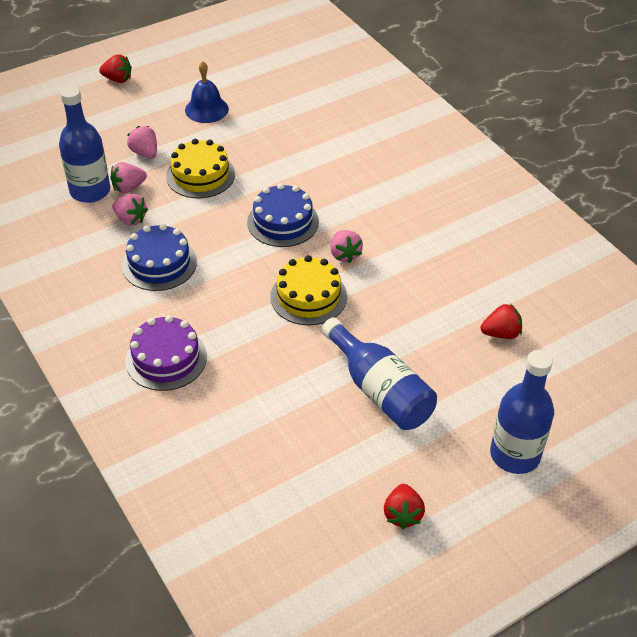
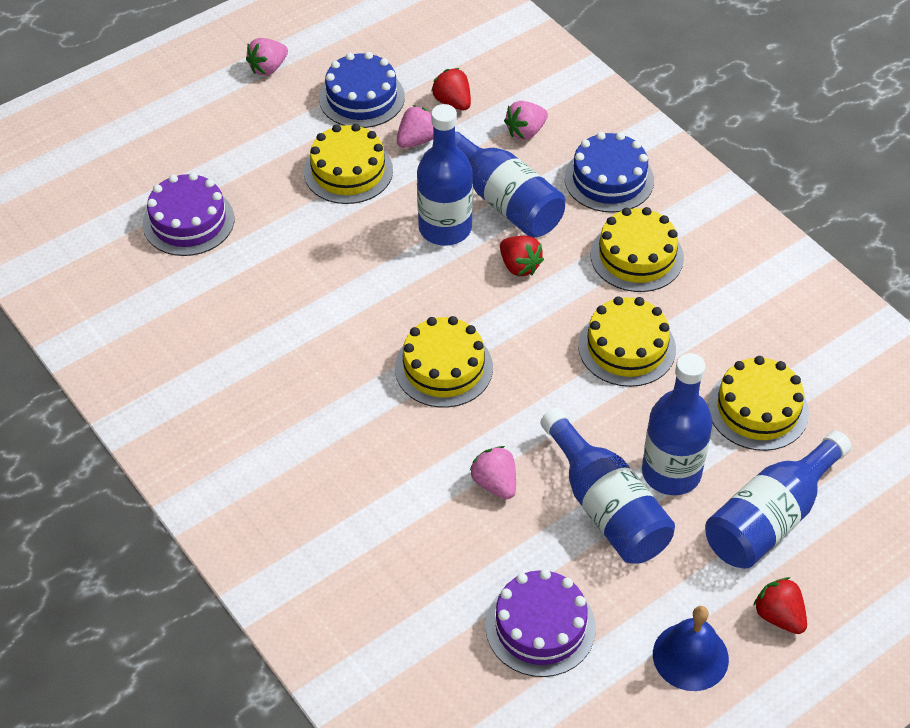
blue bottle: [59,86,110,203] [321,317,437,430] [490,350,554,474] = 3 -> [417,104,473,246] [455,127,565,238] [540,408,675,564] [642,353,713,495] [705,430,851,569] = 5
purple cake: [125,315,207,391] = 1 -> [143,172,234,256] [485,569,596,677] = 2
yellow cake: [166,139,235,198] [270,255,347,325] = 2 -> [304,124,393,204] [395,316,493,408] [578,296,676,387] [590,207,684,292] [708,356,809,451] = 5

